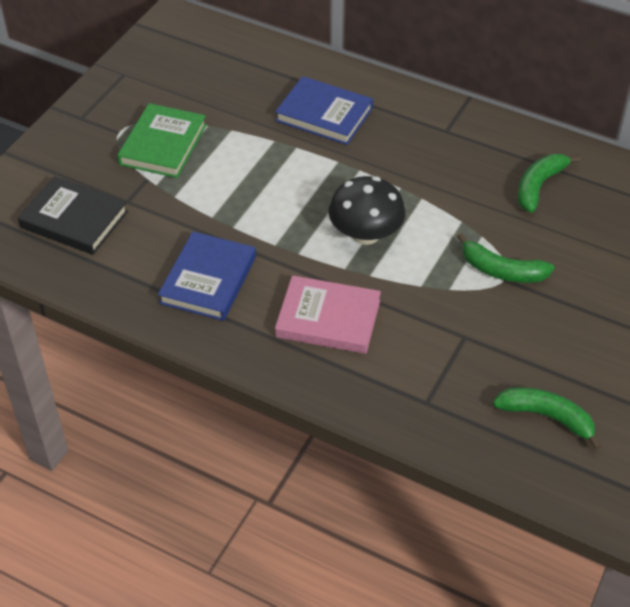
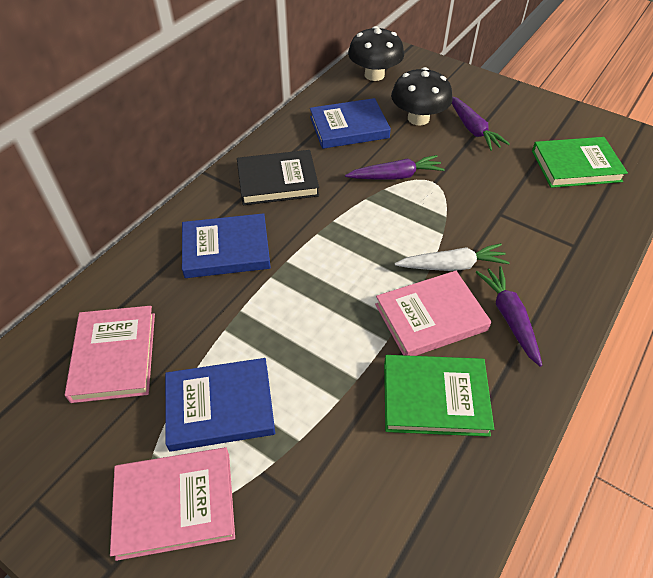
black mushroom: [328,176,406,245] = 1 -> [348,26,404,81] [391,67,453,125] = 2
blue book: [158,231,256,321] [275,76,373,145] = 2 -> [165,358,275,451] [182,213,271,278] [310,98,391,149] = 3
green banana: [457,233,554,283] [493,387,602,450] [518,154,581,213] = 3 -> none = 0
green book: [117,103,207,178] = 1 -> [384,355,494,437] [532,137,628,188] = 2
pink book: [275,275,381,354] = 1 -> [65,306,155,403] [110,447,235,561] [375,271,491,356] = 3
purple carrot: none = 0 -> [345,155,445,180] [452,96,510,151] [476,266,542,367] = 3
white carrot: none = 0 -> [395,243,510,271] = 1

